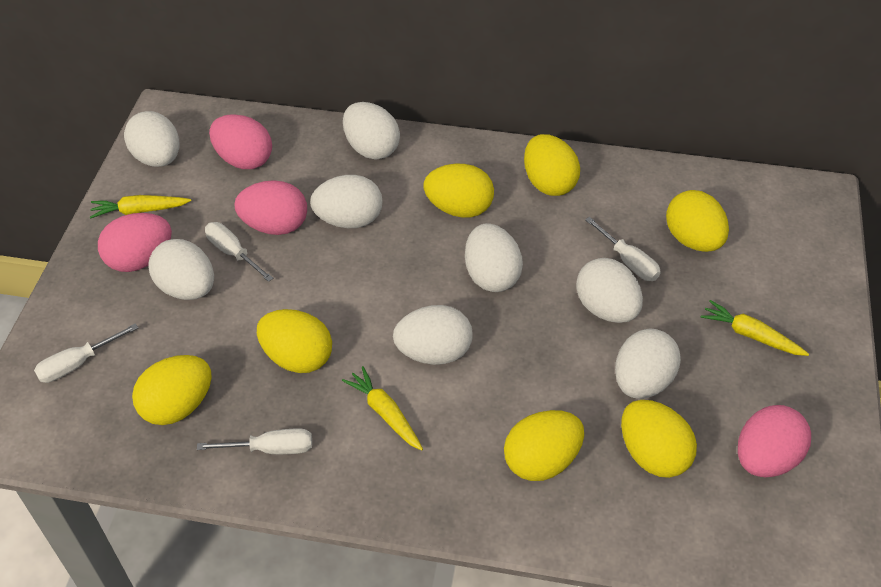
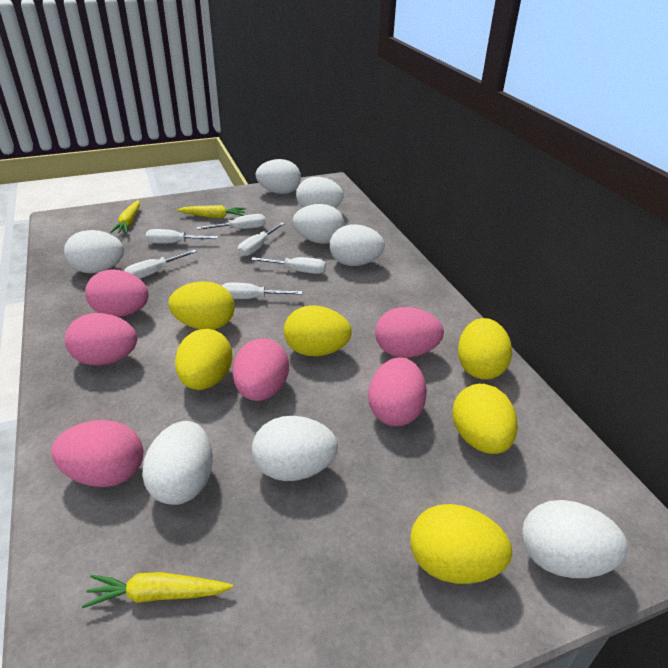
pink egg: [98,213,172,272] [209,114,272,169] [234,180,307,235] [738,405,811,477] = 4 -> [51,420,143,487] [65,313,137,365] [85,269,149,317] [233,338,289,401] [368,357,427,426] [375,307,444,358] = 6
white screwdriver: [34,323,138,383] [197,428,312,454] [205,222,273,282] [585,217,661,281] = 4 -> [124,250,197,279] [146,229,218,243] [197,214,266,230] [222,283,302,299] [238,222,285,257] [251,257,326,274] = 6
yellow egg: [132,355,212,425] [257,309,332,373] [424,164,494,218] [504,410,584,481] [524,134,580,196] [621,400,697,478] [666,190,729,252] = 7 -> [168,281,235,330] [175,329,232,390] [284,305,352,356] [410,504,512,584] [452,384,518,454] [458,318,512,380] = 6

